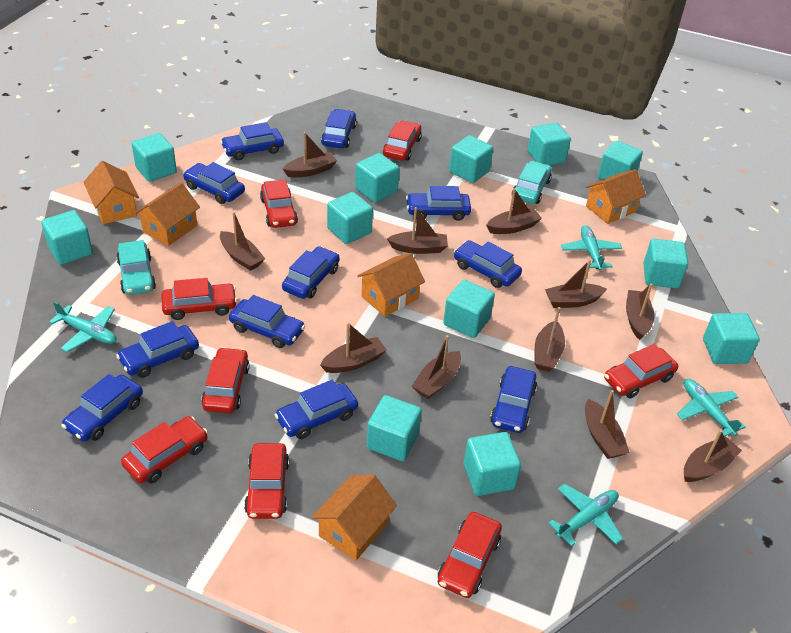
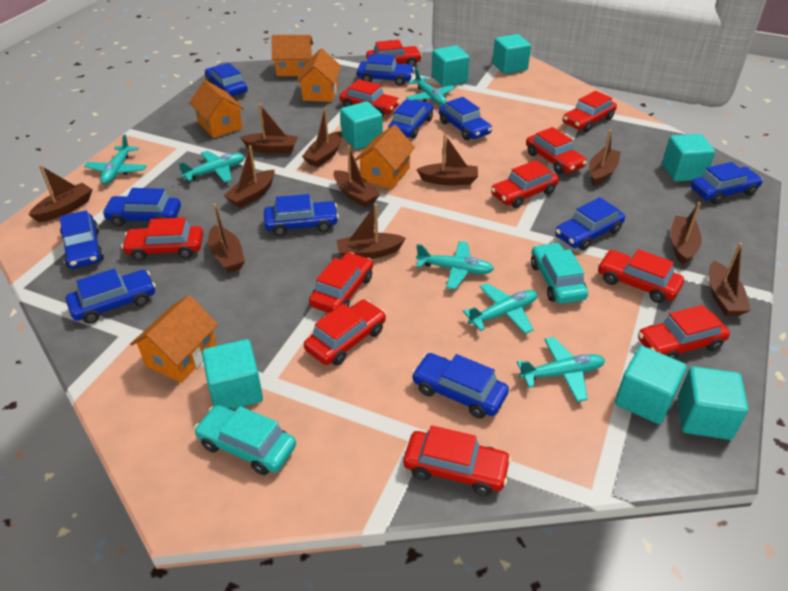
red car: [121,416,208,483] [162,278,237,320] [201,347,250,413] [244,443,289,519] [260,179,298,228] [383,121,422,161] [438,512,502,598] [604,344,678,398] = 8 -> [121,217,203,261] [304,300,386,365] [309,252,373,313] [339,79,400,116] [366,40,422,67] [403,425,511,496] [491,160,559,208] [526,127,587,174] [563,91,617,132] [598,249,684,303] [638,305,730,359] = 11
turquoise cube: [41,210,93,265] [132,133,177,182] [327,192,373,244] [355,153,399,203] [367,395,422,461] [443,280,495,338] [449,135,493,183] [464,432,521,496] [528,123,571,165] [598,141,643,180] [643,239,688,288] [703,313,760,364] = 12 -> [202,339,263,409] [340,101,383,150] [432,45,470,87] [492,34,531,74] [615,346,687,424] [662,134,715,182] [678,366,748,440] = 7
turquoise plane: [49,302,117,352] [548,484,623,546] [561,225,622,271] [677,379,746,436] = 4 -> [84,135,147,184] [179,151,245,183] [406,68,455,106] [416,241,494,289] [463,283,537,334] [517,337,605,402] = 6

